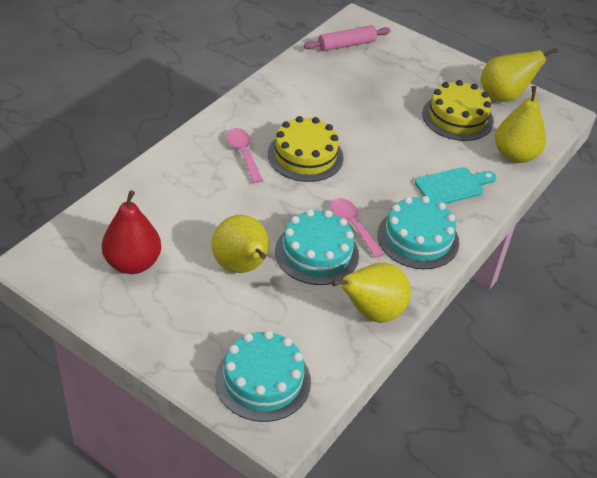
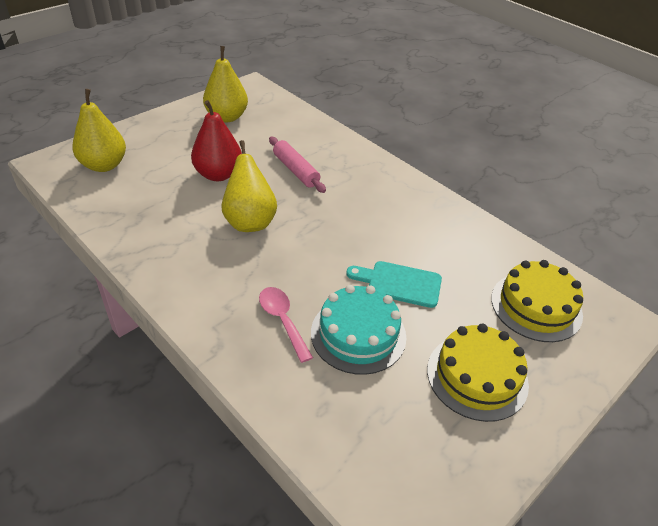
pink spoon: [227,128,263,183] [331,198,384,258] = 2 -> [259,287,313,363] = 1
turquoise cake: [215,330,311,422] [275,209,359,285] [377,196,459,269] = 3 -> [311,285,406,375] = 1
yellow pear: [212,215,269,273] [331,262,411,323] [480,48,558,102] [495,86,546,163] = 4 -> [72,89,126,172] [203,46,248,122] [221,140,277,232] = 3

